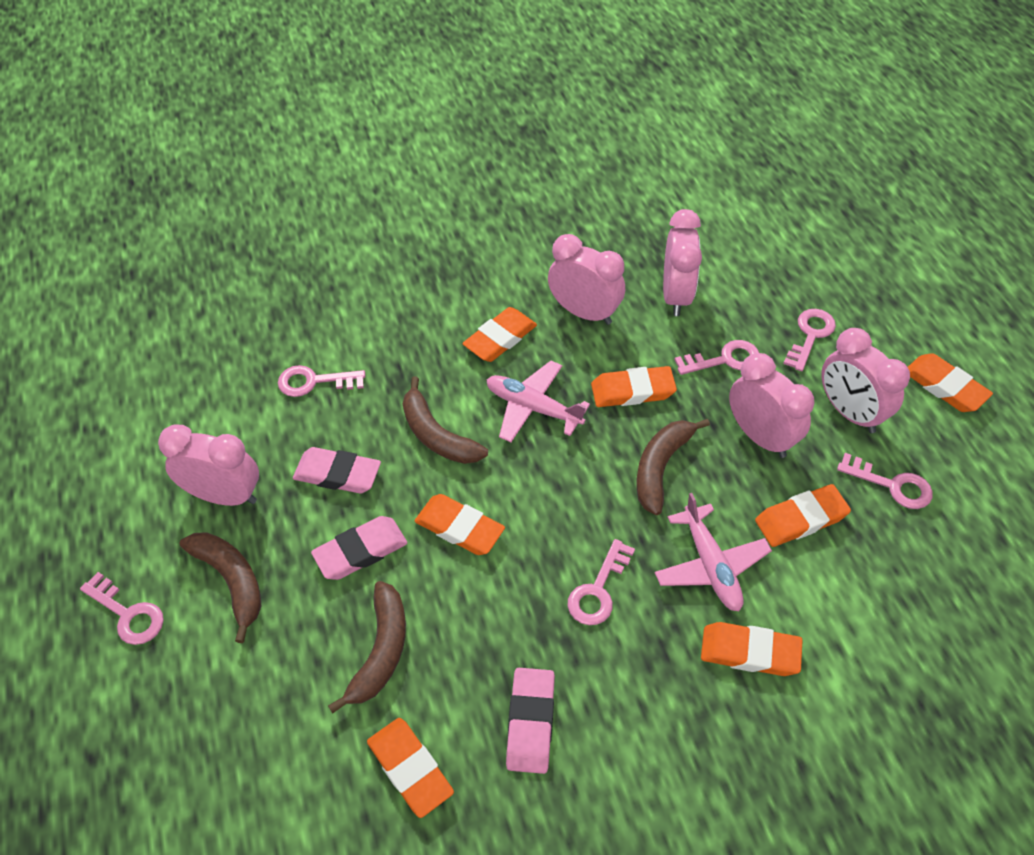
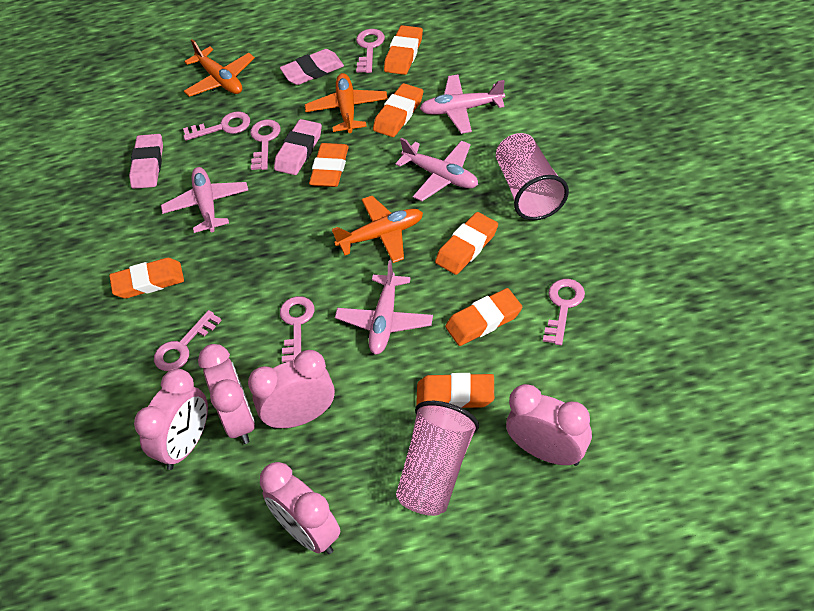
brown banana: [179,532,261,643] [328,581,406,713] [403,377,488,464] [636,419,710,515] = 4 -> none = 0
orange plane: none = 0 -> [184,39,255,97] [305,73,388,133] [332,196,423,263] = 3
pink cup: none = 0 -> [396,401,479,516] [496,133,569,221] = 2
pink plane: [487,361,590,442] [655,493,772,611] = 2 -> [161,167,248,233] [335,260,433,355] [395,138,478,201] [420,75,505,134] = 4

